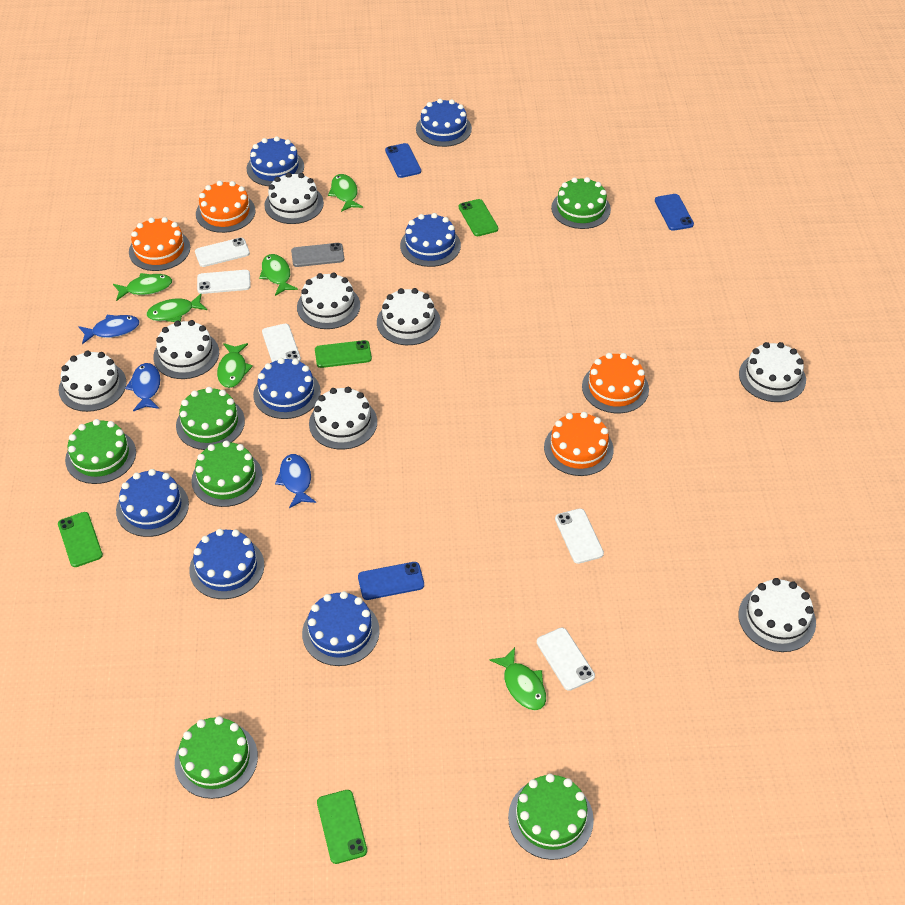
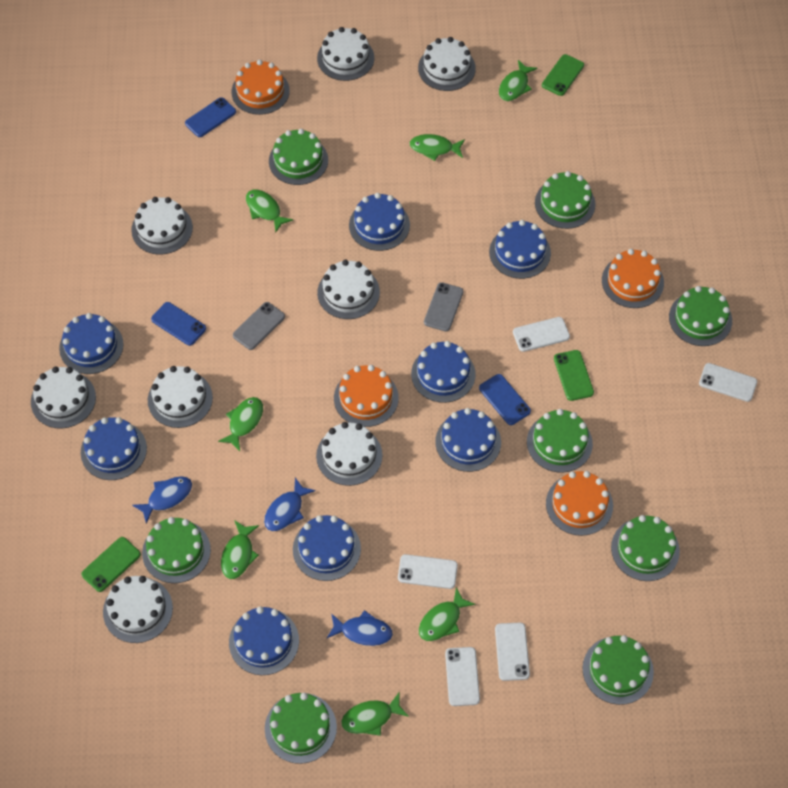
blue cake: [116,469,189,537] [189,529,264,599] [247,136,304,186] [253,358,321,419] [302,591,380,666] [400,213,461,267] [416,99,472,147] = 7 -> [59,313,124,374] [81,417,147,480] [229,606,299,675] [293,515,361,581] [349,193,410,251] [411,341,475,403] [435,408,501,472] [489,220,551,279] = 8
green cake: [65,419,136,484] [175,716,258,799] [176,387,245,450] [191,441,263,507] [508,774,594,860] [551,177,611,229] = 6 -> [142,517,211,583] [265,693,337,764] [269,129,328,185] [527,409,593,473] [535,171,596,229] [583,635,654,705] [611,515,680,581] [669,286,732,346] = 8
green fish: [113,273,172,301] [147,294,207,322] [217,343,253,388] [259,254,298,296] [328,174,363,212] [489,647,546,710] = 6 -> [218,397,263,451] [221,520,259,579] [246,190,293,232] [341,693,409,736] [410,134,465,161] [419,587,475,641] [499,60,538,101] = 7
green phone: [58,512,103,567] [315,340,372,368] [317,790,367,864] [459,199,498,236] = 4 -> [81,537,141,592] [542,54,584,96] [554,350,594,401] = 3
grey phone: [291,243,344,267] = 1 -> [233,302,285,350] [424,282,464,332] = 2

